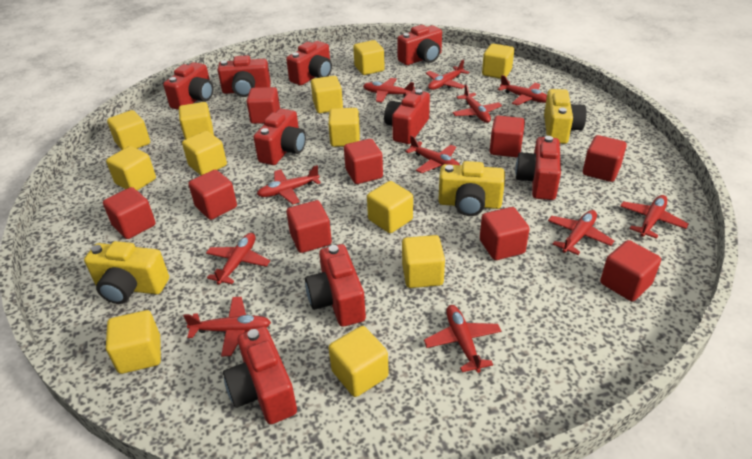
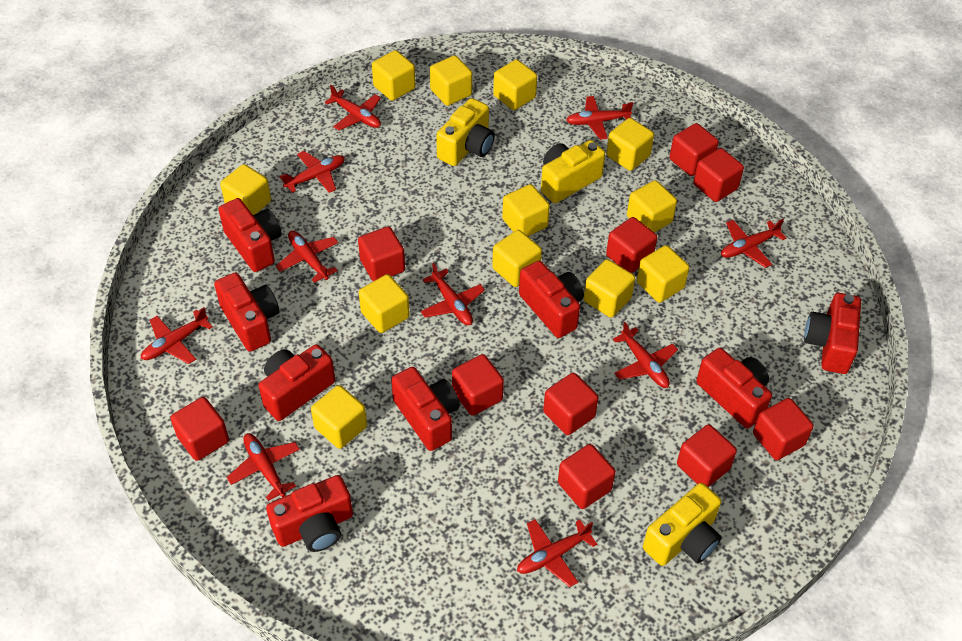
red camera: [163,62,213,110] [218,55,271,97] [223,326,297,424] [253,109,306,165] [286,41,332,85] [305,244,366,327] [384,89,430,144] [397,25,442,65] [515,136,561,200] = 9 -> [214,272,280,352] [218,198,282,272] [259,344,335,421] [266,475,353,552] [391,367,460,451] [519,261,584,338] [696,348,772,428] [804,293,861,374] = 8
red cube: [103,187,156,239] [188,170,237,220] [246,87,280,124] [287,200,332,253] [344,139,383,184] [480,207,530,260] [490,116,525,157] [583,135,627,182] [600,240,661,301] = 9 -> [170,397,229,461] [358,226,405,281] [452,354,504,416] [543,373,598,435] [558,444,616,509] [606,217,657,273] [670,123,719,176] [677,424,737,487] [693,148,744,202] [753,398,814,460] = 10
red plane: [183,297,271,357] [206,233,270,285] [257,165,321,204] [363,78,415,102] [405,135,460,173] [424,305,501,373] [426,59,469,90] [452,84,502,123] [498,75,547,105] [548,210,614,255] [620,195,689,239] = 11 -> [141,307,213,364] [227,433,300,501] [276,231,338,283] [280,151,345,193] [325,85,381,130] [421,263,485,325] [517,519,597,587] [566,96,633,140] [613,322,678,388] [721,219,786,268] = 10

